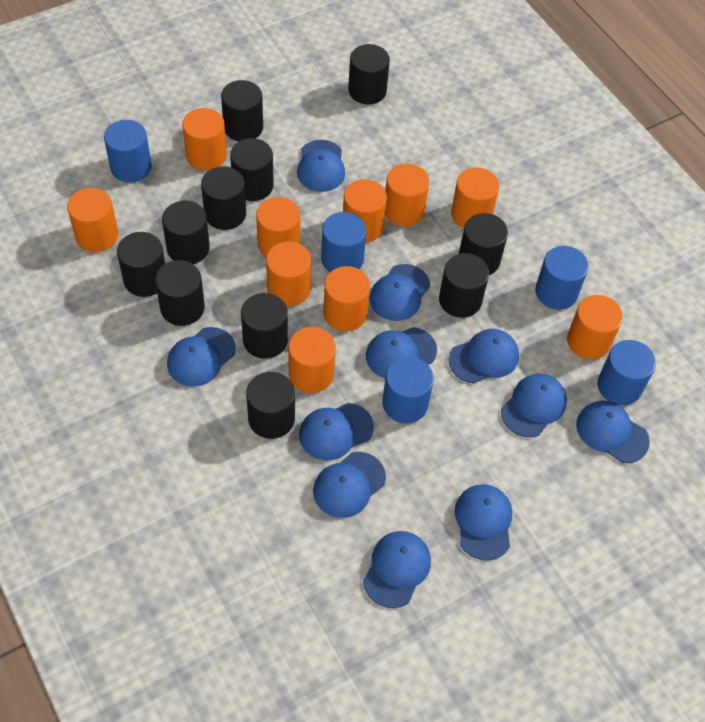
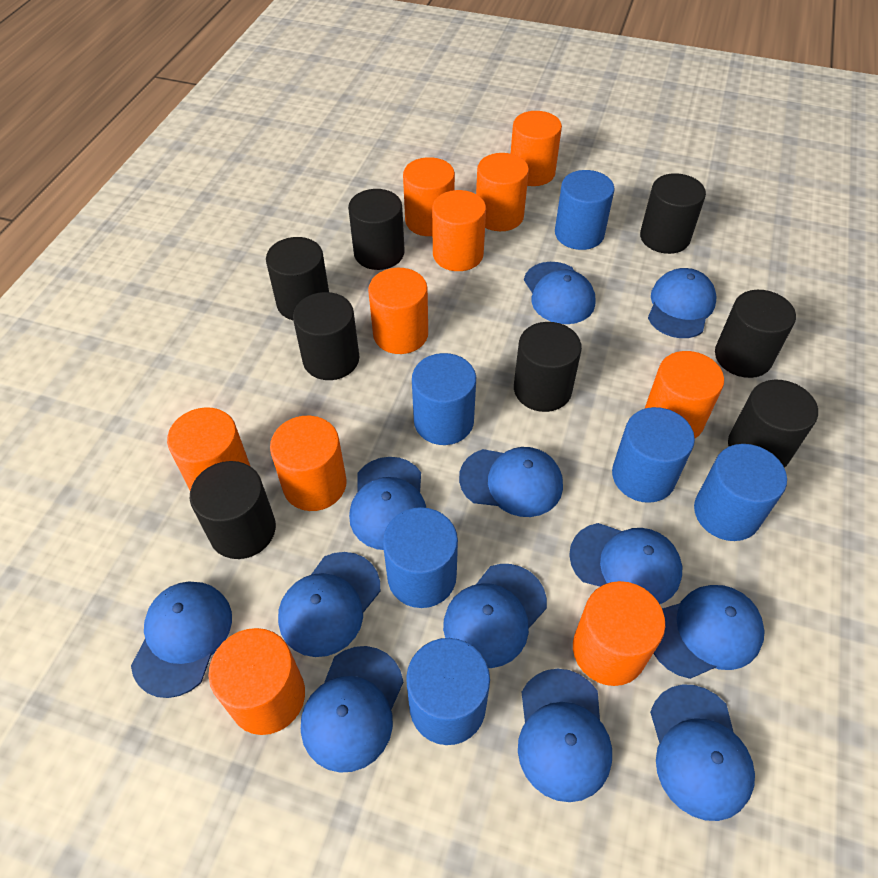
black cylinder: [117,232,165,297] [155,260,205,326] [162,201,210,264] [201,166,246,230] [221,80,263,141] [230,138,274,201] [241,293,288,359] [246,372,295,439] [348,44,390,104] [439,253,489,318] [459,213,508,275] = 11 -> [190,461,276,559] [266,237,329,320] [293,292,360,380] [348,189,405,270] [514,322,582,412] [640,173,706,254] [715,290,796,378] [728,380,818,468] = 8
blue cap: [167,327,236,387] [297,140,345,192] [299,403,374,460] [313,452,386,518] [363,531,431,608] [366,327,437,378] [369,264,430,321] [448,329,519,383] [454,484,512,561] [501,374,567,437] [576,401,650,463] = 11 -> [131,581,232,698] [278,552,380,657] [301,646,403,773] [349,457,426,550] [443,564,547,668] [459,447,563,517] [518,669,612,802] [524,262,595,324] [569,523,682,604] [648,268,716,338] [650,684,755,821] [653,585,765,679] = 12
blue cylinder: [104,120,152,183] [321,212,366,272] [382,357,434,423] [535,246,589,310] [597,340,656,405] = 5 -> [383,507,458,608] [406,638,490,745] [412,353,476,445] [555,170,615,250] [612,407,695,503] [694,444,787,541] = 6

